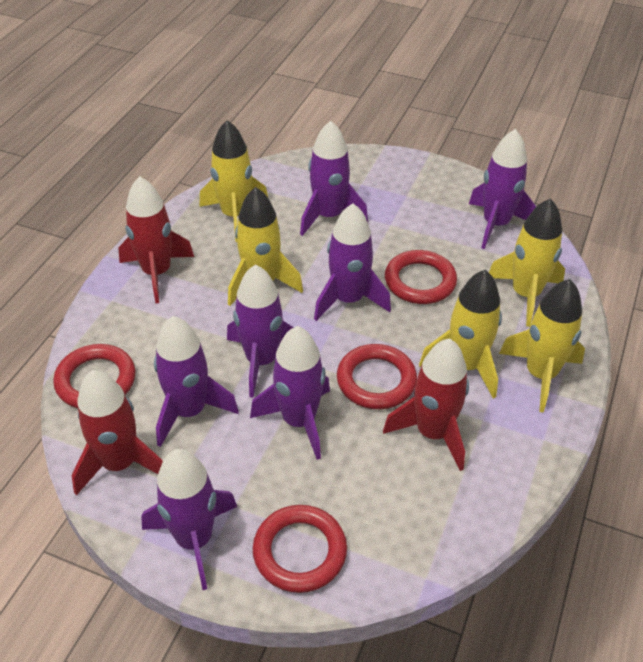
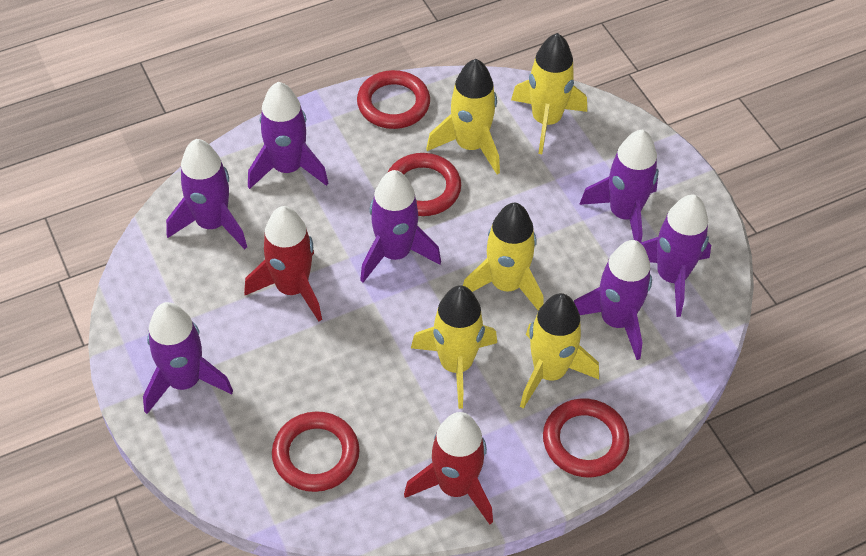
red rocket: [72,370,163,496] [119,176,194,303] [383,338,469,471] = 3 -> [244,206,322,321] [404,412,493,525] = 2

